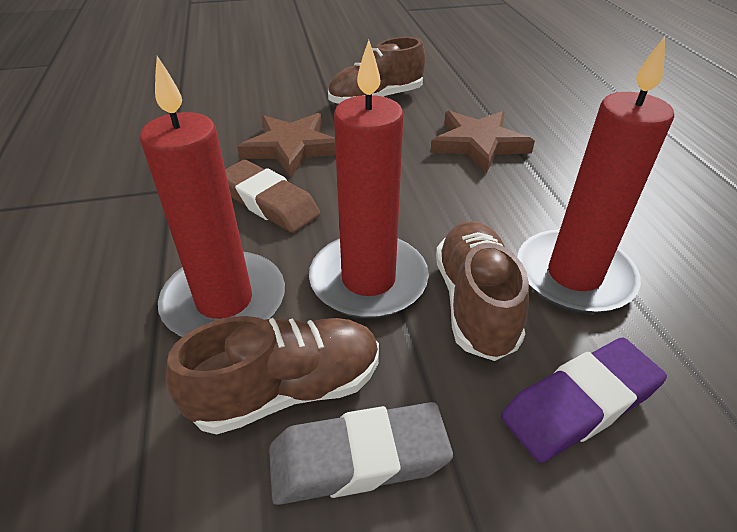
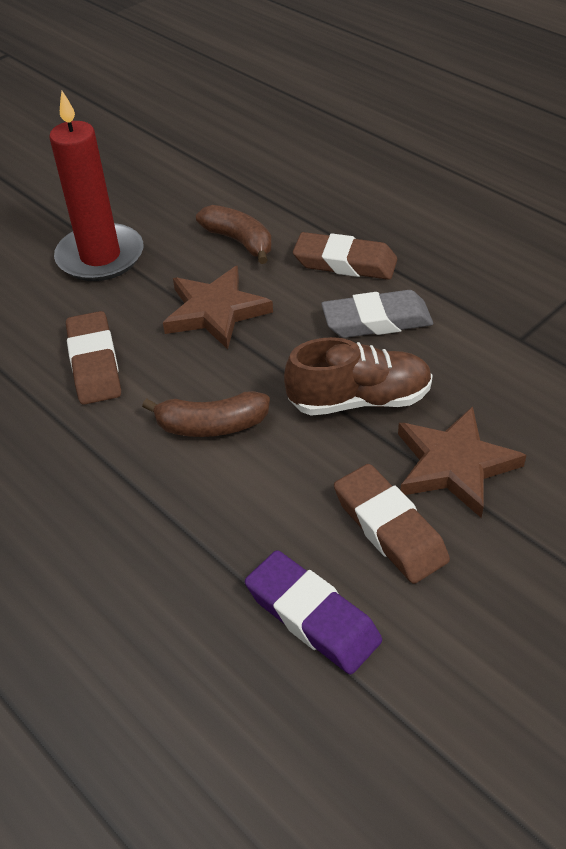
brown banana: none = 0 -> [142,391,270,437] [196,205,272,264] = 2
brown eraser: [225,160,320,233] = 1 -> [66,311,121,405] [293,232,397,280] [334,464,450,584] = 3
brown shoe: [165,316,379,435] [328,37,425,104] [436,221,529,361] = 3 -> [284,337,433,416] = 1
red candle: [140,56,285,337] [309,40,429,319] [517,36,674,314] = 3 -> [49,91,143,281] = 1

